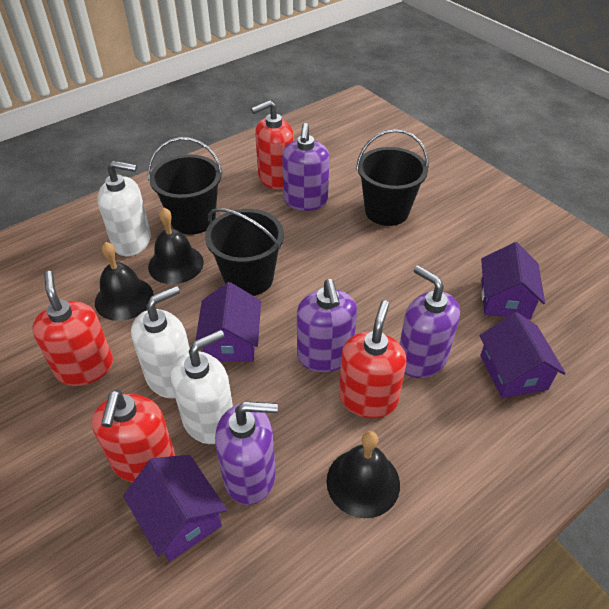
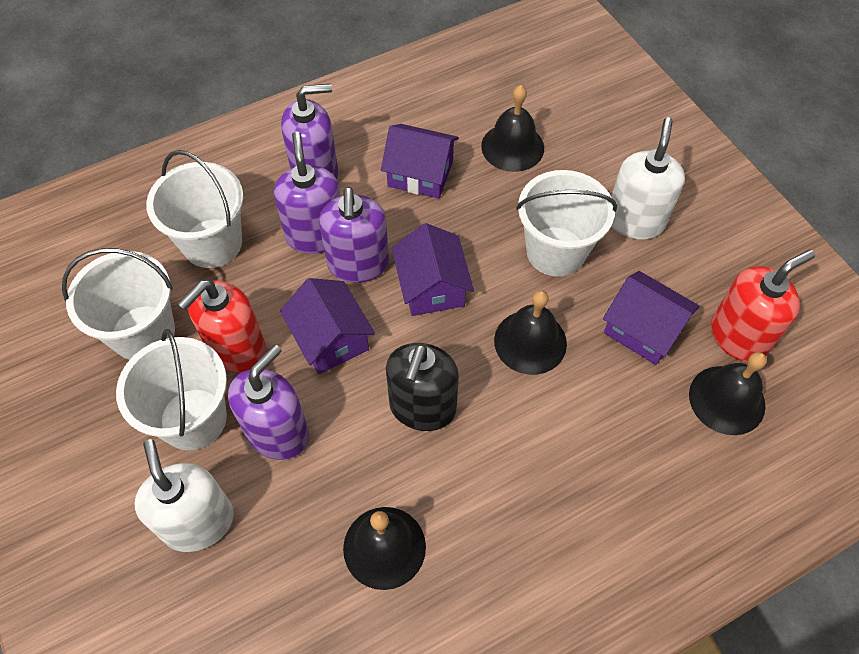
black bell: [95,242,153,321] [148,207,204,284] [326,431,400,518] = 3 -> [343,507,426,590] [481,85,544,172] [494,290,567,375] [689,352,767,435] = 4
black bucket: [148,137,223,235] [205,208,284,296] [356,129,429,226] = 3 -> none = 0
black soap dispenser: none = 0 -> [386,343,459,431] = 1
red soap dispenser: [32,271,113,386] [92,390,176,482] [251,100,294,190] [339,300,407,418] = 4 -> [178,279,266,373] [711,250,815,362] = 2
white bucket: none = 0 -> [62,248,175,360] [116,329,227,450] [146,150,243,268] [516,170,617,277] = 4
white soap dispenser: [97,161,151,256] [131,286,190,399] [171,330,233,444] = 3 -> [134,439,234,552] [611,117,685,240] = 2

